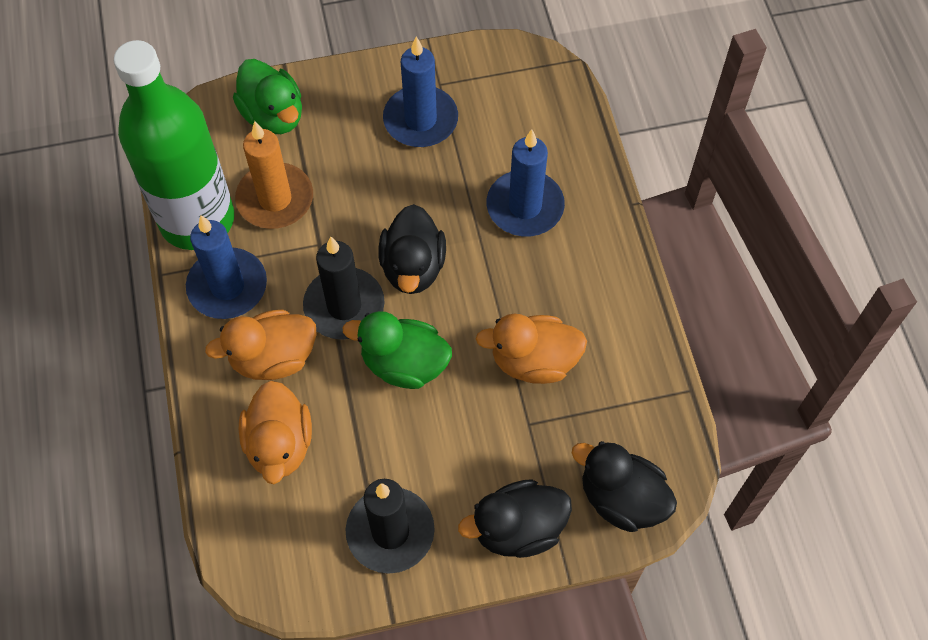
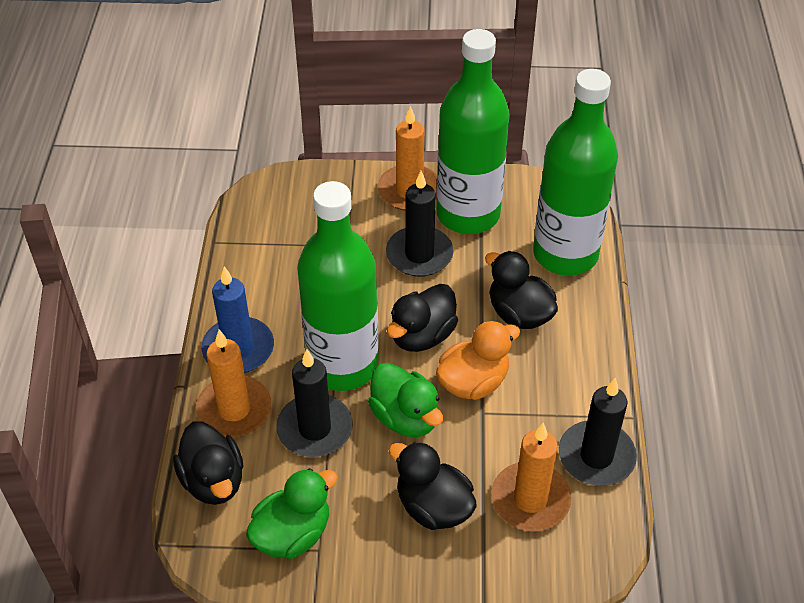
black candle: [303,237,385,340] [346,479,435,573] = 2 -> [276,349,353,457] [386,171,454,277] [559,378,637,486] = 3
black duck: [378,204,446,294] [458,479,572,558] [572,441,677,532] = 3 -> [173,422,243,505] [387,284,458,352] [389,441,477,530] [485,251,558,329] = 4
blue candle: [186,215,267,319] [383,36,458,147] [487,129,565,236] = 3 -> [202,267,274,373] = 1
green bottle: [114,40,234,250] = 1 -> [297,181,379,391] [437,29,510,234] [533,69,618,276] = 3
orange candle: [235,121,313,229] = 1 -> [196,330,271,437] [377,106,437,211] [491,423,571,531] = 3
orange duck: [205,309,316,380] [239,380,312,484] [476,314,587,384] = 3 -> [436,321,520,400] = 1

